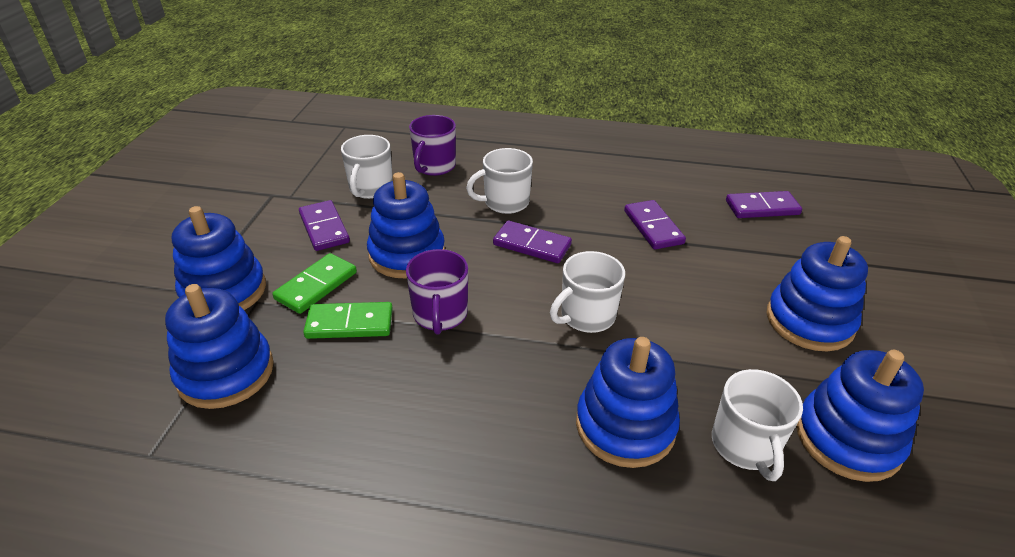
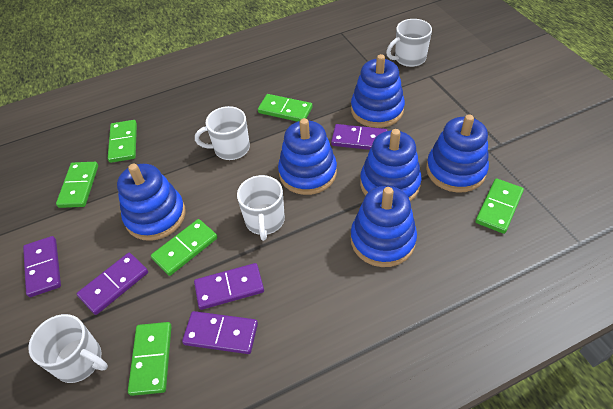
green domino: [272,253,357,314] [303,302,393,339] = 2 -> [56,162,98,208] [108,120,137,163] [128,322,172,396] [151,219,218,276] [258,94,313,122] [475,178,524,234] = 6
purple domino: [299,200,350,251] [493,221,572,263] [624,200,686,249] [726,191,802,218] = 4 -> [23,236,61,297] [77,253,148,315] [182,311,258,354] [194,263,264,310] [331,124,388,150] = 5
purple mug: [406,249,468,335] [409,115,456,176] = 2 -> none = 0

